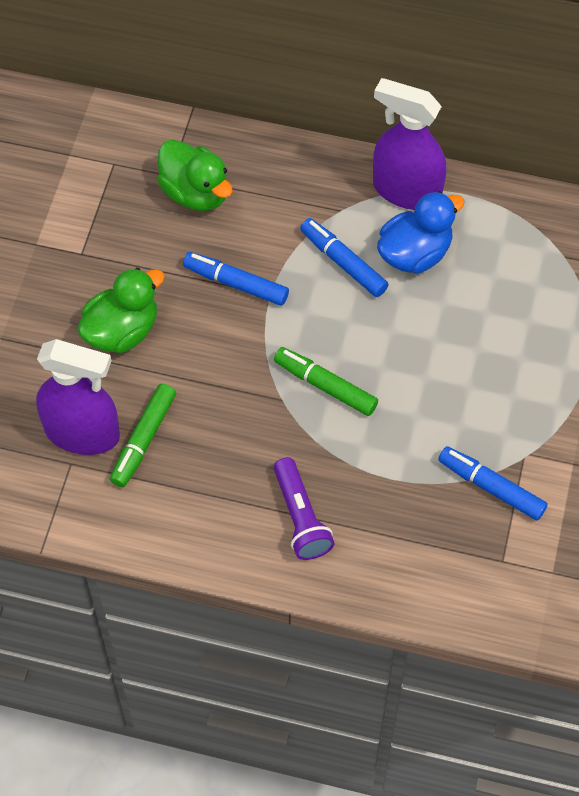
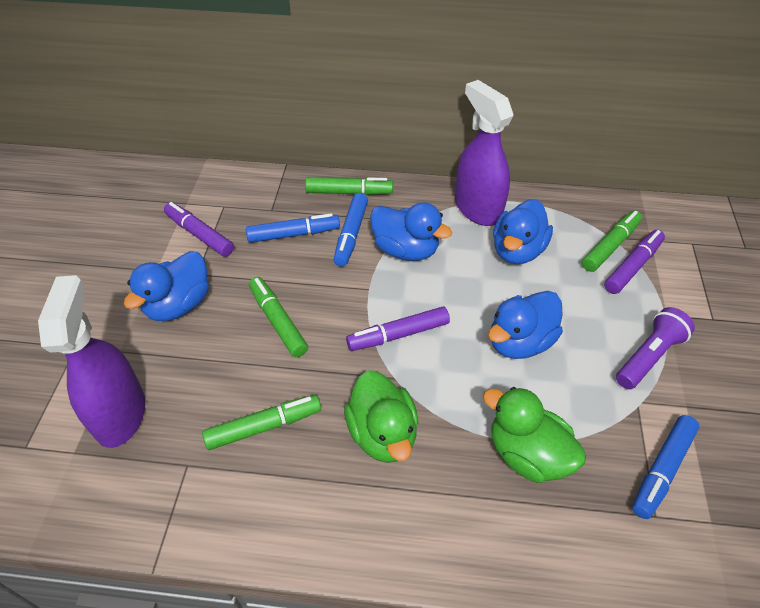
blue duck: [377,191,465,274] = 1 -> [124,251,209,321] [370,202,452,261] [488,291,563,359] [493,199,553,264] = 4
green marker: [110,384,176,487] [274,347,378,416] = 2 -> [202,395,321,450] [249,277,308,357] [305,177,393,195] [582,211,642,272] = 4
purple marker: none = 0 -> [164,202,234,257] [346,307,450,351] [604,230,665,294] = 3

